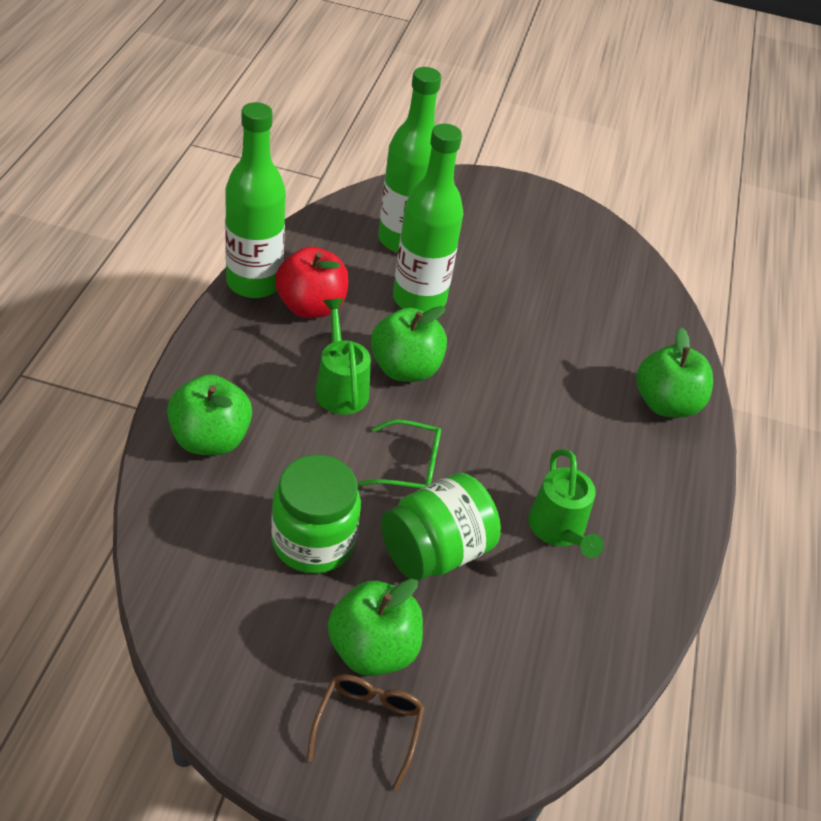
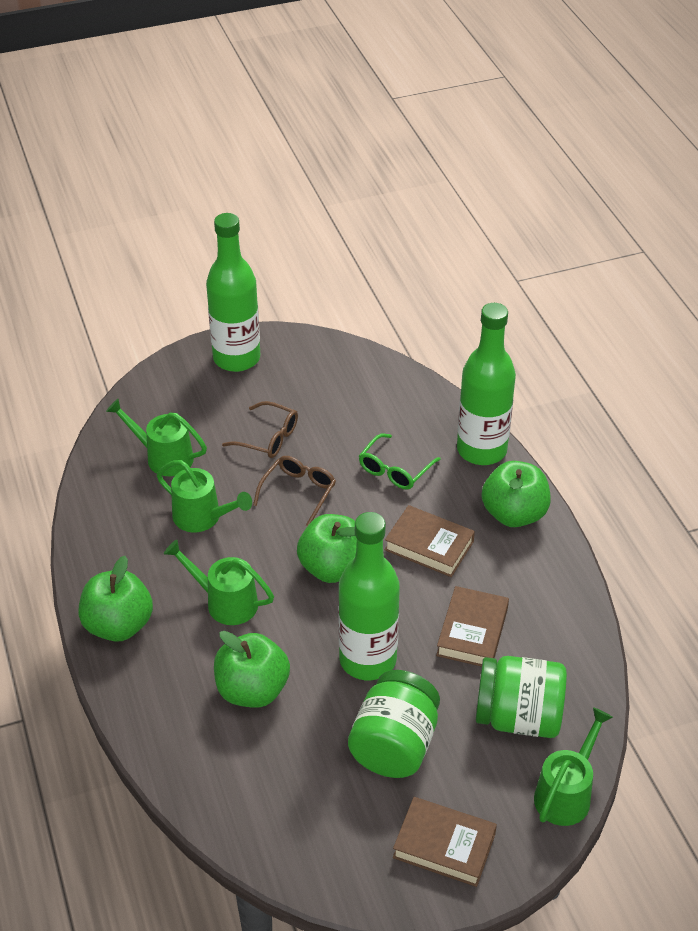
brown book: none = 0 -> [385,505,475,577] [393,797,497,887] [436,586,509,667] = 3
brown glasses: [307,674,425,790] = 1 -> [222,401,298,458] [253,456,336,526] = 2
green watering can: [315,299,371,415] [528,449,604,558] = 2 -> [106,399,207,476] [157,460,252,532] [164,539,274,625] [534,707,613,826] = 4
red apple: [275,247,348,318] = 1 -> none = 0

